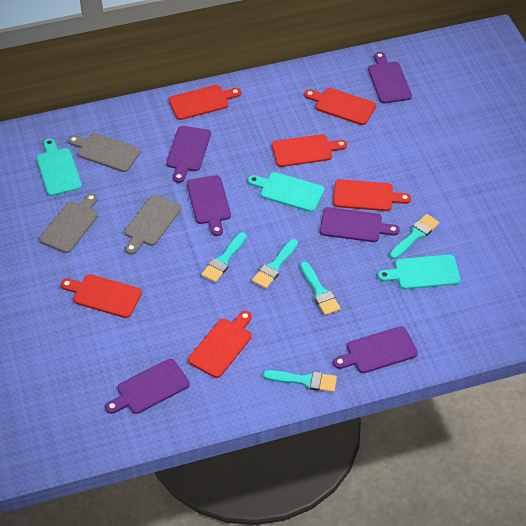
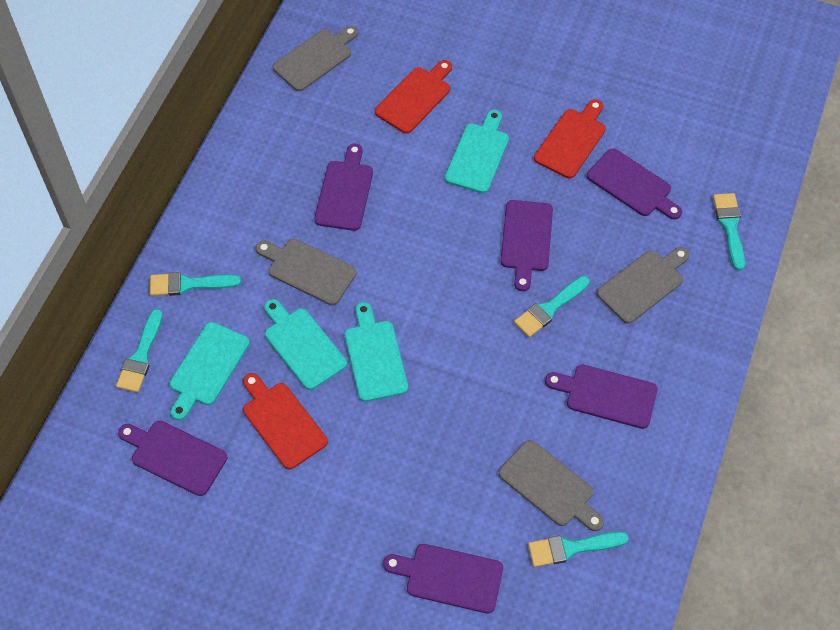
grey cutting board: [39,193,98,253] [68,133,141,172] [124,194,182,255] = 3 -> [256,239,357,305] [273,26,358,91] [499,440,604,531] [597,247,689,324] = 4
red cutting board: [60,274,142,318] [169,85,241,120] [188,311,252,378] [272,134,347,167] [304,88,376,125] [333,179,411,211] = 6 -> [243,373,328,469] [375,60,452,134] [534,99,606,179] = 3
turquoise cutting board: [36,138,82,196] [248,172,324,212] [378,254,460,289] = 3 -> [169,322,250,420] [264,299,347,390] [345,302,408,402] [445,110,509,193] = 4

